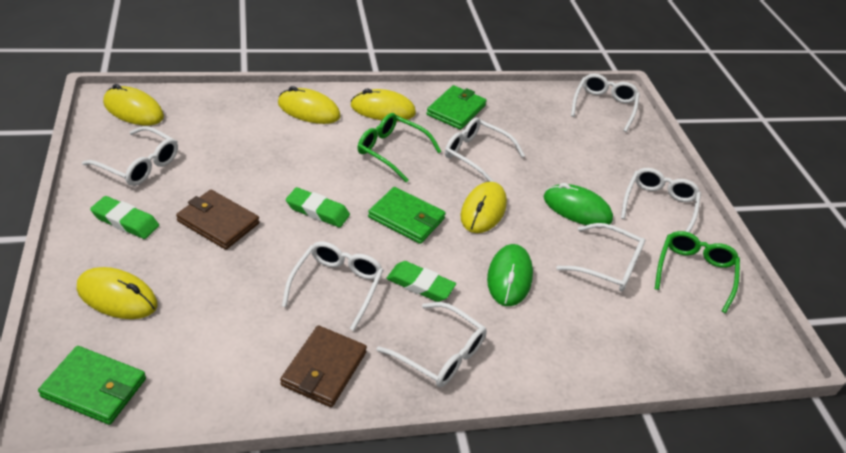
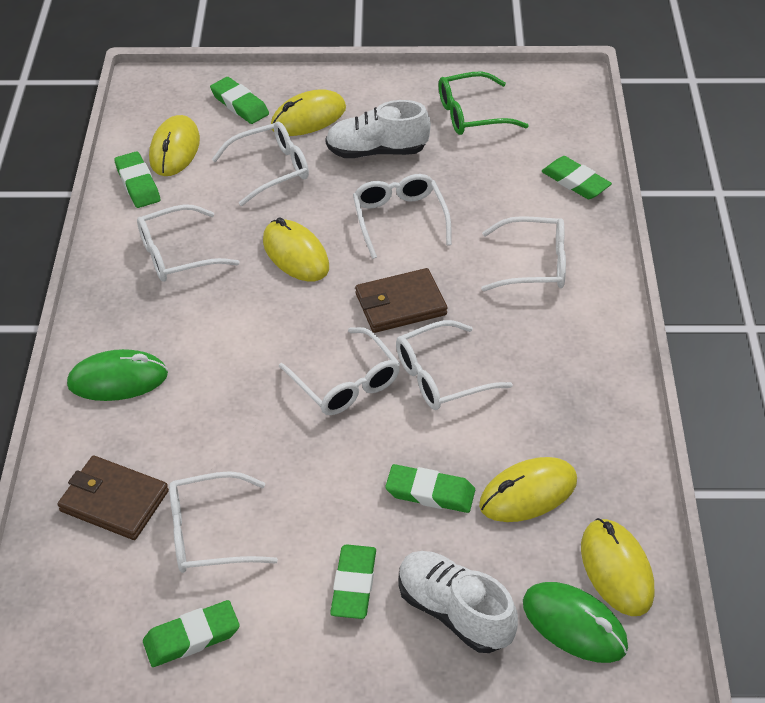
green eraser: [90,196,159,239] [286,187,350,228] [386,261,456,302] = 3 -> [114,151,160,208] [143,600,240,667] [210,77,269,124] [330,544,376,619] [385,464,475,513] [541,156,612,199] = 6
green glasses: [358,113,441,182] [655,231,740,313] = 2 -> [439,71,529,135] = 1
green wallet: [38,346,146,425] [368,187,446,244] [426,85,487,130] = 3 -> none = 0
white shoe: none = 0 -> [325,100,431,158] [398,551,518,653] = 2

